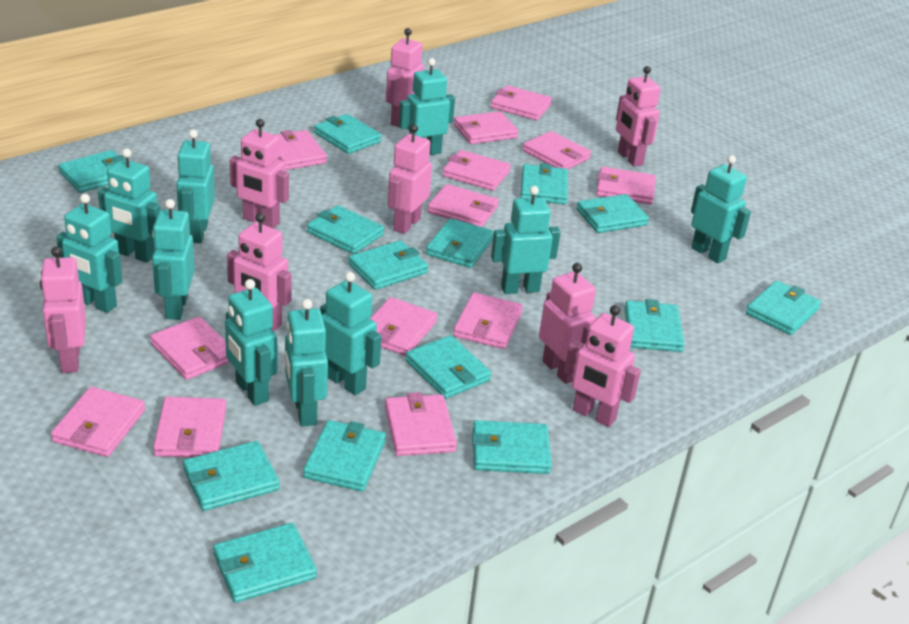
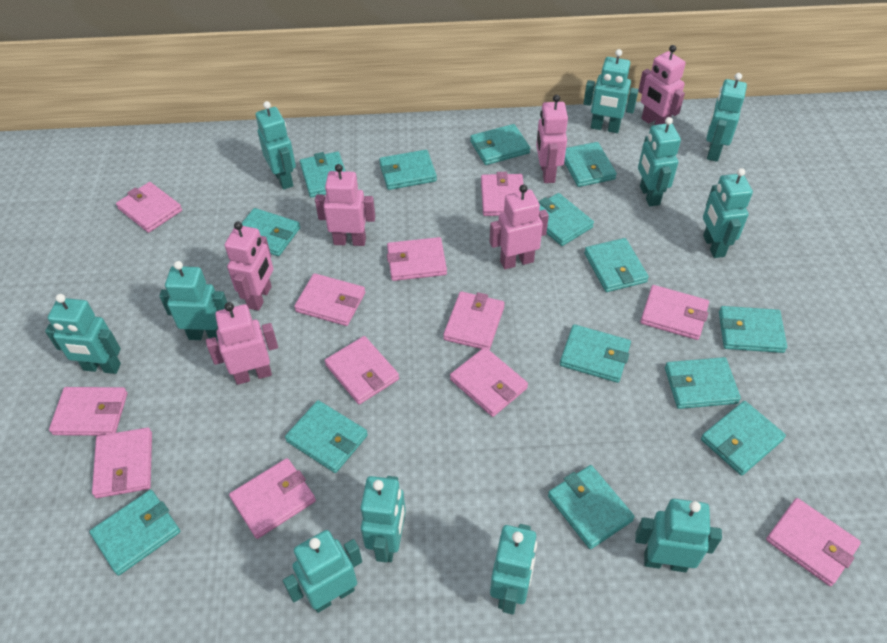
pink robot: [40,247,86,373] [227,213,292,331] [230,119,289,228] [386,28,424,128] [388,124,432,234] [539,263,596,384] [564,305,641,427] [616,66,661,167] = 8 -> [206,302,278,385] [225,221,273,311] [315,164,375,246] [490,184,549,269] [536,95,568,183] [638,45,686,125] = 6
pink wallet: [51,387,145,457] [150,317,230,380] [153,397,226,457] [277,130,327,170] [370,297,438,356] [385,392,457,456] [427,184,499,227] [442,150,511,191] [453,292,523,349] [454,111,519,144] [491,85,552,120] [523,131,591,169] [596,167,656,204] = 13 -> [49,387,127,436] [92,427,152,498] [116,182,182,233] [229,458,316,539] [294,273,365,326] [325,336,399,404] [387,237,447,281] [443,291,505,350] [450,347,528,417] [481,172,523,216] [640,285,709,340] [766,498,861,586] = 12
turquoise robot: [56,194,122,313] [98,148,161,263] [152,199,195,320] [176,129,215,243] [225,279,277,406] [285,299,328,427] [320,272,382,395] [398,58,455,155] [491,186,561,294] [691,155,751,264] = 10 -> [45,294,121,374] [159,261,227,341] [256,101,296,190] [283,530,362,613] [361,476,406,562] [490,524,537,614] [583,49,639,133] [635,499,722,572] [638,117,681,206] [703,168,753,258] [706,73,747,162] = 11

